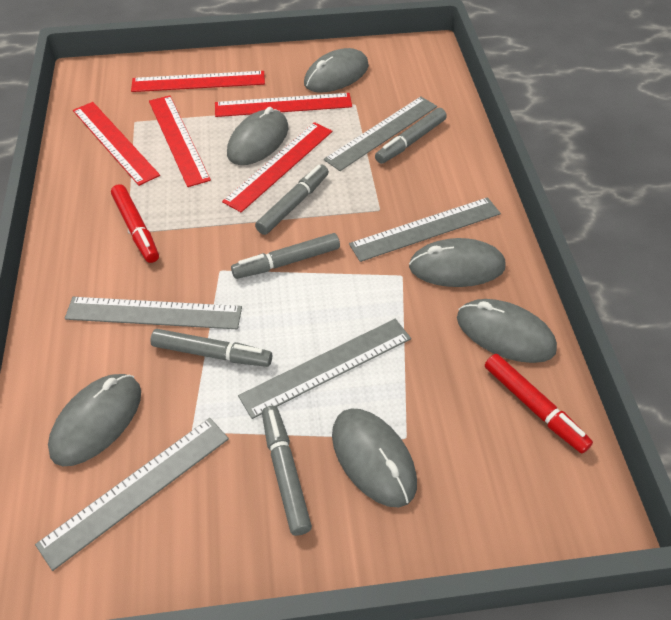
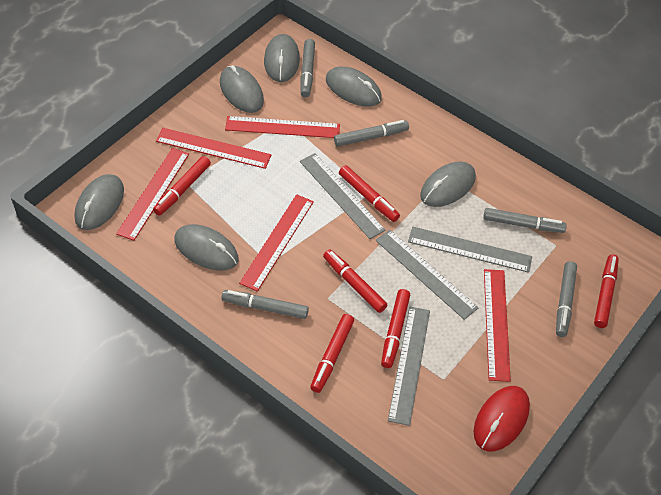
grey ruler: [35,418,229,571] [65,297,242,329] [238,319,411,419] [324,96,437,171] [349,197,501,262] = 5 -> [300,153,385,239] [375,230,478,320] [388,307,430,426] [408,227,532,273] = 4
red marker: [111,184,159,263] [485,354,593,453] = 2 -> [153,156,211,216] [310,314,354,393] [323,249,387,313] [339,165,400,222] [381,289,410,368] [594,254,619,328] = 6
red mouse: none = 0 -> [473,386,530,451] = 1

